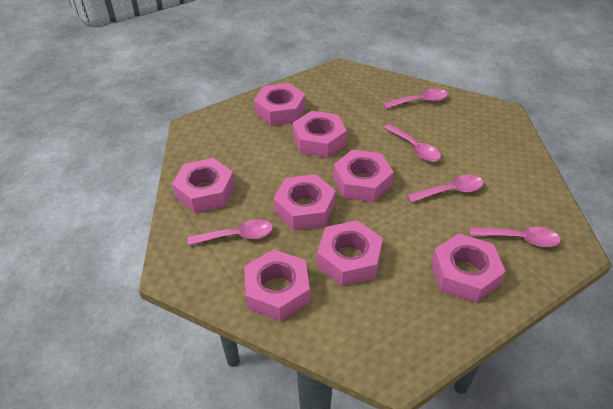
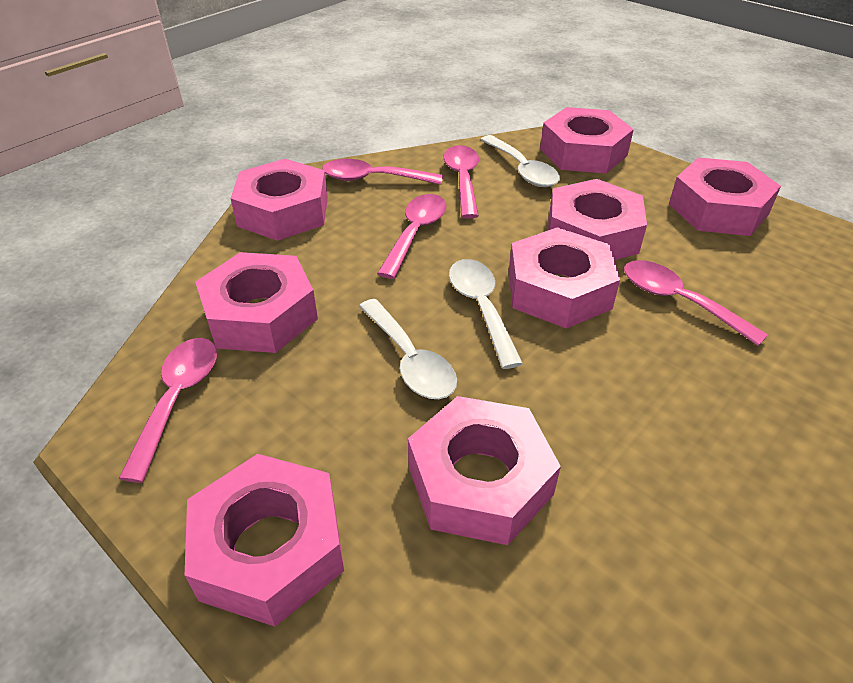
white spoon: none = 0 -> [359,299,457,399] [449,259,523,369] [480,135,560,187] = 3

